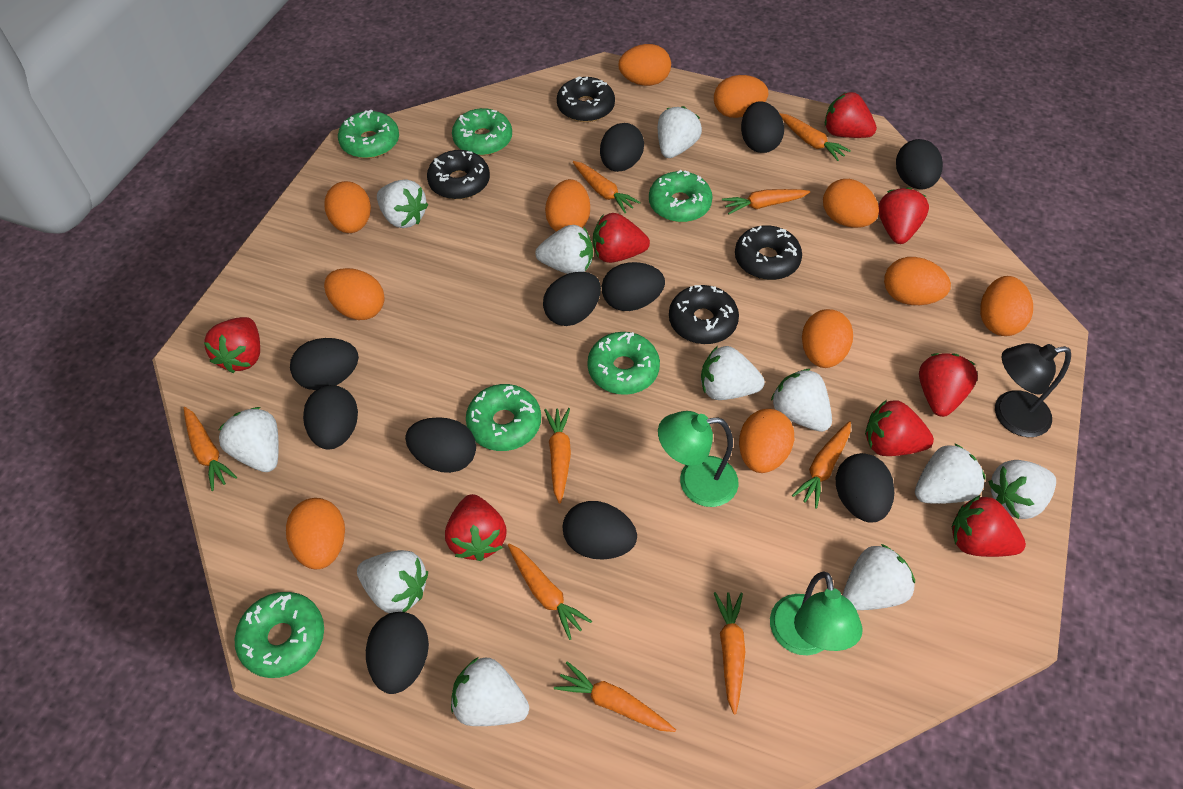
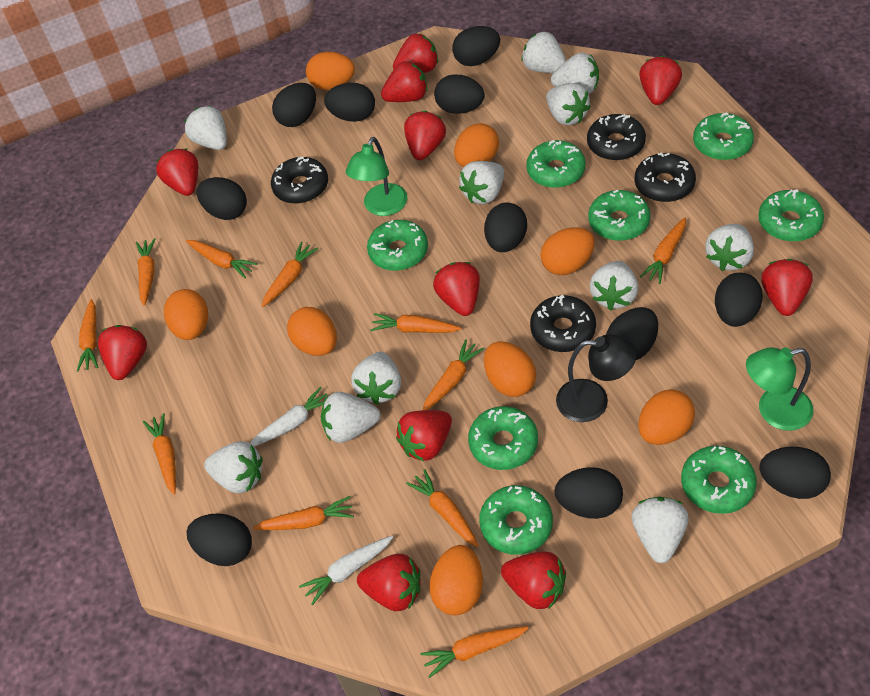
green donut: [235,592,324,678] [338,110,399,159] [452,108,512,156] [466,384,541,451] [587,332,660,395] [649,170,713,222] = 6 -> [367,220,428,271] [468,406,538,470] [479,485,553,555] [526,140,586,188] [588,190,651,241] [681,446,757,514] [693,112,754,160] [758,189,824,242] = 8
orange carrot: [184,407,237,491] [508,544,592,640] [544,408,571,504] [554,661,676,732] [573,161,641,213] [714,592,745,714] [722,189,810,214] [779,113,851,161] [792,421,851,509] = 9 -> [77,299,98,372] [136,238,155,306] [143,413,176,495] [186,240,257,278] [253,496,354,530] [261,242,318,307] [370,313,461,333] [406,469,479,547] [420,626,529,678] [423,339,484,410] [640,218,686,284] = 11
orange egg: [286,498,345,569] [324,181,371,233] [324,268,385,320] [545,179,590,232] [619,44,671,86] [714,75,768,118] [739,409,794,473] [802,309,853,368] [823,179,879,228] [884,257,951,305] [980,276,1033,336] = 11 -> [164,289,208,340] [287,307,337,356] [306,52,355,90] [429,545,483,615] [454,123,499,167] [484,341,536,397] [540,228,595,275] [638,390,695,445] = 8
red strawberry: [204,317,260,373] [445,494,507,561] [593,213,650,263] [825,92,877,138] [865,400,934,456] [878,187,929,244] [919,353,978,417] [952,495,1026,557] = 8 -> [98,325,147,380] [156,149,198,196] [357,554,421,611] [381,61,427,102] [393,33,438,73] [396,410,452,461] [404,111,446,160] [433,262,480,316] [501,552,566,609] [639,55,682,105] [761,259,813,316] = 11
white carrot: none = 0 -> [250,387,327,446] [299,536,393,605] = 2

